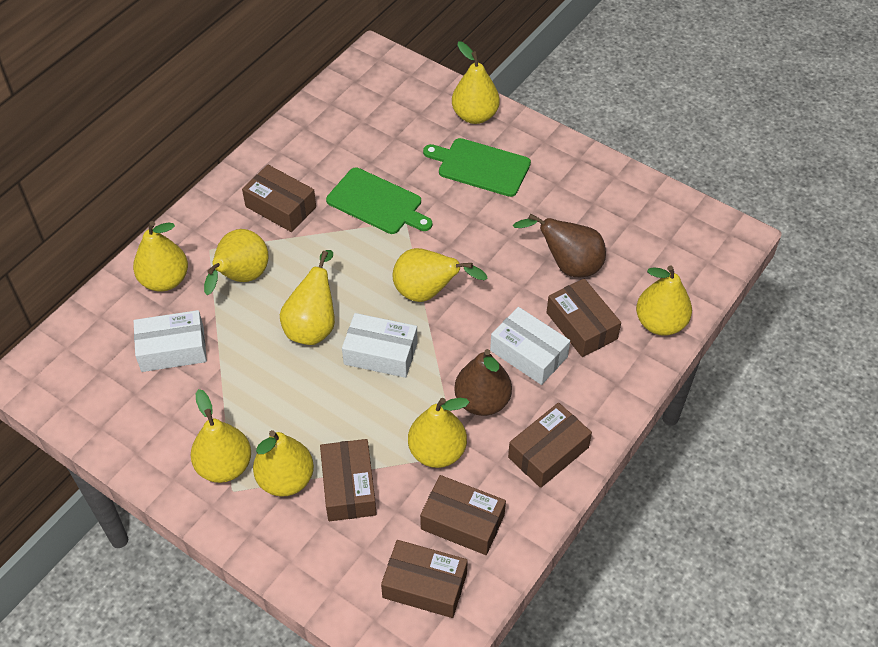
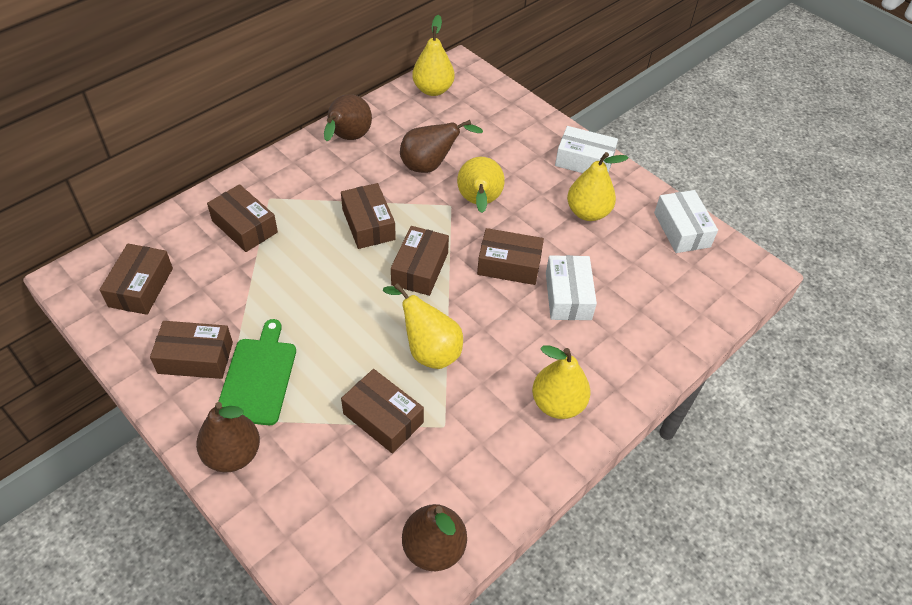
brown box: [242,165,316,232] [320,439,377,521] [381,540,468,618] [420,475,506,555] [508,403,592,488] [546,279,621,357] = 6 -> [99,244,173,315] [150,321,233,379] [207,184,278,252] [341,183,396,249] [341,369,424,454] [391,226,449,296] [477,228,544,285] = 7
brown pear: [454,349,512,416] [513,214,606,277] = 2 -> [196,402,260,472] [324,94,372,141] [400,120,483,173] [402,504,467,571] = 4
green cutting board: [326,168,432,234] [423,138,531,197] = 2 -> [218,319,296,425] = 1
yellow pear: [133,221,188,292] [191,389,251,483] [204,229,269,295] [253,430,314,497] [280,250,335,345] [392,248,487,302] [408,398,469,468] [452,42,500,124] [636,265,692,336] = 9 -> [383,283,463,369] [412,15,455,96] [457,157,505,213] [532,345,591,419] [567,152,629,221] = 5

